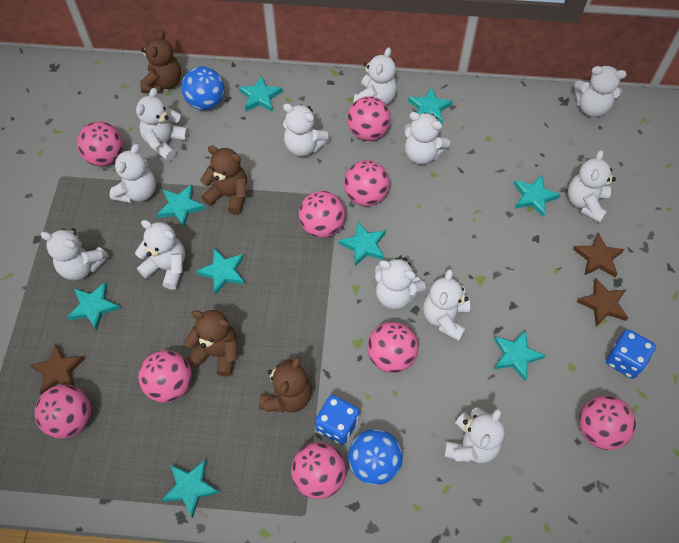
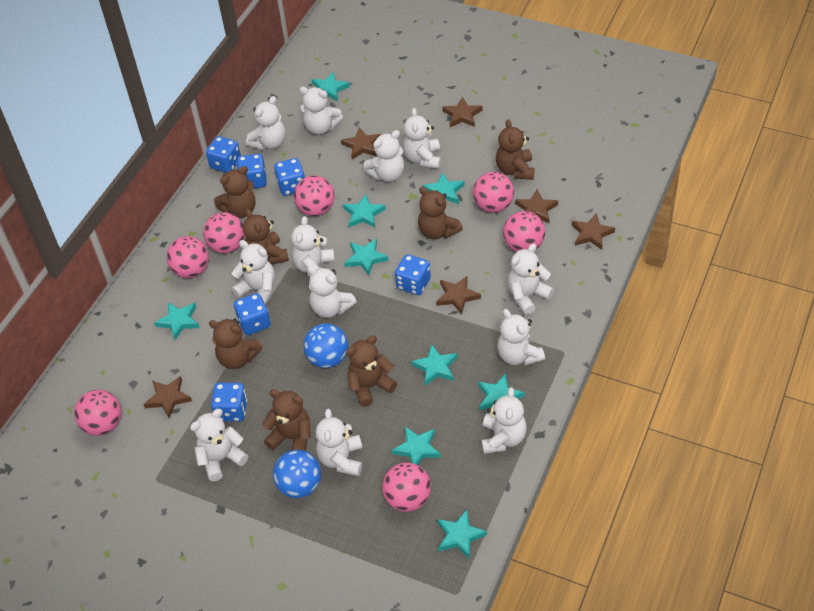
blue dice: [315,395,360,445] [606,329,656,379] = 2 -> [206,136,241,173] [211,383,248,421] [234,293,271,335] [237,154,267,189] [274,158,305,196] [395,254,431,295] = 6
brown star: [29,343,85,395] [573,232,624,277] [577,278,628,326] = 3 -> [143,376,192,418] [341,127,381,160] [436,276,481,315] [442,97,483,127] [515,190,558,223] [572,213,615,250] = 6
brown teddy bear: [140,30,181,93] [184,310,238,377] [200,145,247,215] [259,356,312,412] = 4 -> [209,319,263,369] [214,166,256,218] [243,209,289,265] [262,389,311,451] [346,335,397,407] [418,187,463,239] [496,119,535,180] = 7
pink ball: [34,385,91,439] [77,122,123,167] [138,350,192,403] [291,442,346,499] [299,191,345,238] [344,160,390,206] [347,96,391,141] [367,322,419,373] [579,395,636,450] = 9 -> [74,390,121,436] [167,236,209,278] [203,212,245,254] [294,176,335,216] [382,462,431,512] [473,172,514,213] [503,211,545,252] = 7

